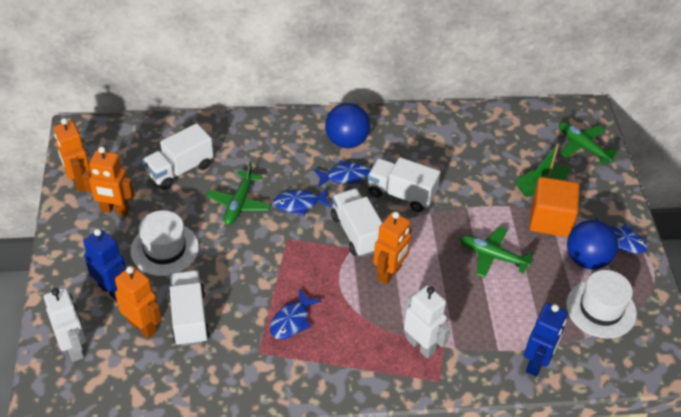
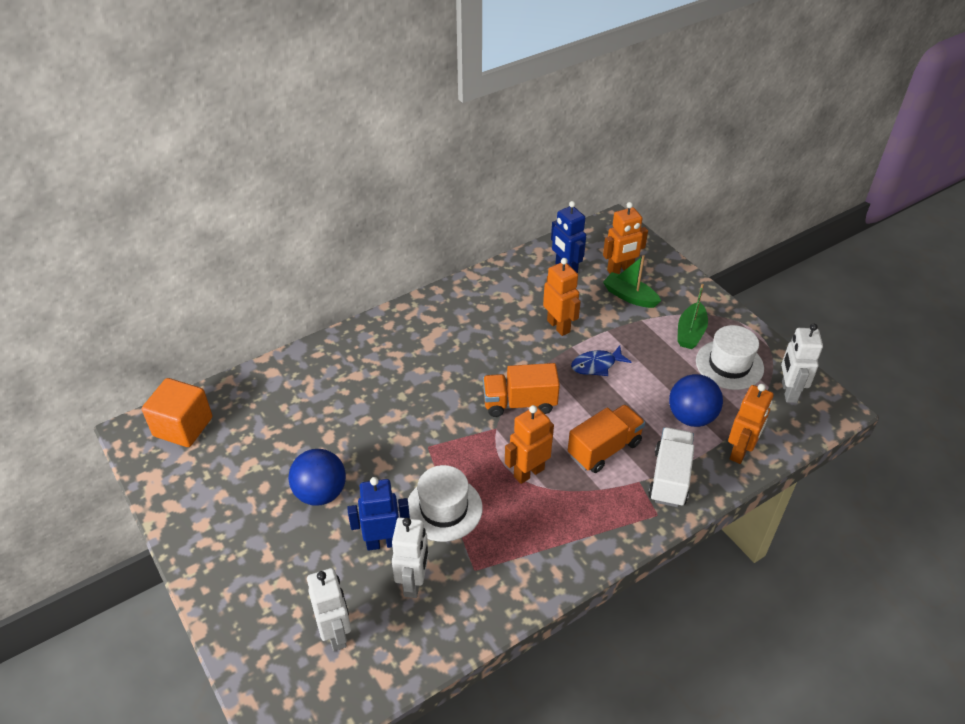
blue fish: [270,289,321,340] [273,188,332,216] [314,160,370,188] [596,217,648,254] = 4 -> [571,345,632,376] = 1
green boat: [515,144,571,197] = 1 -> [603,255,661,308] [677,284,708,349] = 2
green plane: [206,162,271,225] [460,227,533,278] [559,122,618,165] = 3 -> none = 0
orange truck: none = 0 -> [483,363,560,417] [568,404,645,473] = 2
white robot: [44,287,86,362] [404,285,450,359] = 2 -> [307,568,351,651] [392,517,429,598] [781,323,823,403] = 3
white truck: [142,123,213,190] [168,270,210,346] [331,188,382,257] [367,157,440,212] = 4 -> [648,427,694,507] = 1

